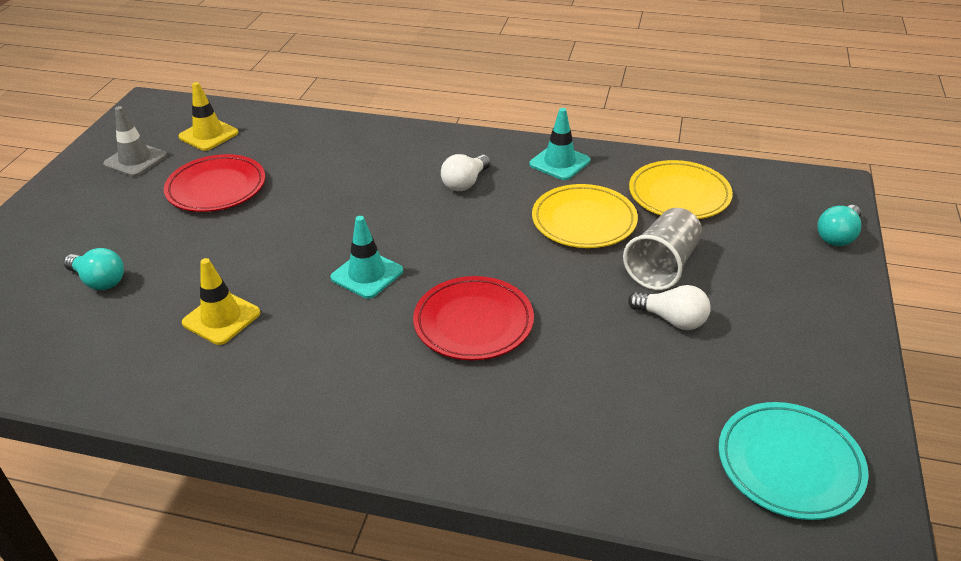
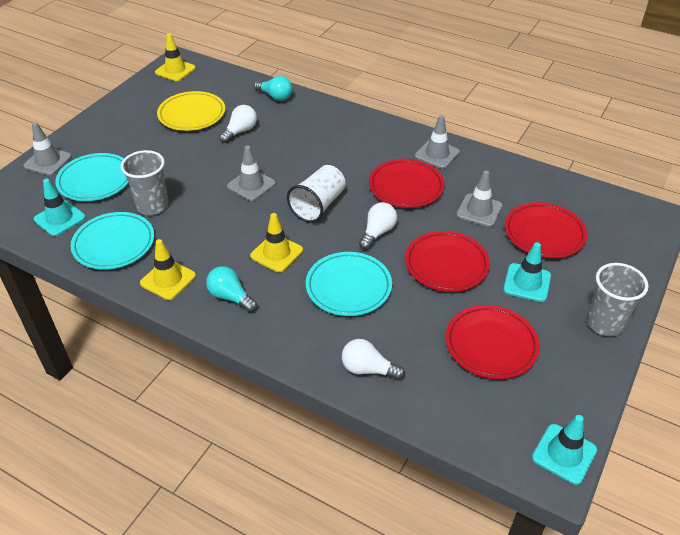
grey cup: [623,208,702,290] = 1 -> [121,150,169,215] [587,263,649,336] = 2
grey traffic cone: [103,106,167,177] = 1 -> [23,122,72,176] [227,146,276,201] [415,115,460,169] [456,171,503,227] = 4
red plate: [164,154,265,212] [413,276,534,360] = 2 -> [369,159,445,208] [405,231,490,292] [446,305,540,379] [505,202,587,258] = 4
turquoise plate: [718,402,869,520] = 1 -> [55,153,128,201] [70,212,154,270] [306,252,392,316] = 3
turquoise traffic cone: [330,216,403,299] [529,108,590,180] = 2 -> [34,179,86,236] [503,242,551,302] [532,415,597,485] = 3
white cup: none = 0 -> [287,165,346,223] = 1
white light bulb: [441,154,491,191] [628,285,711,330] = 2 -> [219,105,257,143] [342,339,405,380] [359,202,397,249] = 3
yellow plate: [532,184,638,248] [629,160,733,219] = 2 -> [157,91,225,131] = 1
yellow traffic cone: [178,82,239,151] [182,258,260,345] = 2 -> [140,239,196,300] [155,33,196,81] [250,213,303,272] = 3

